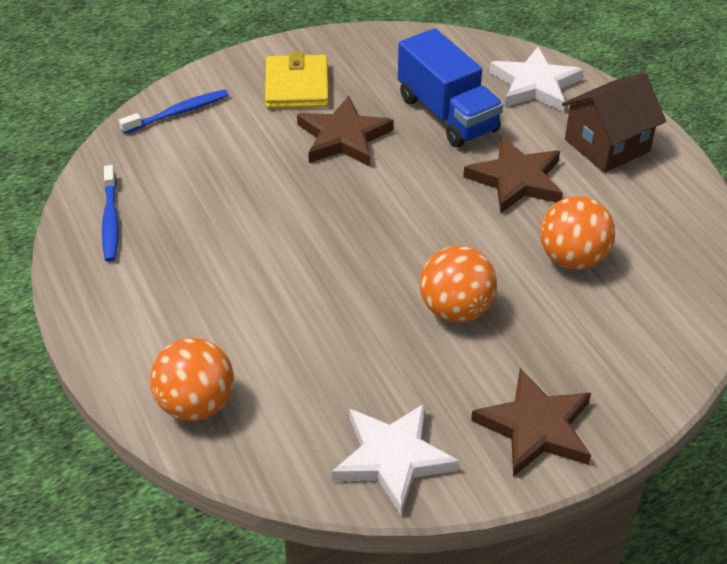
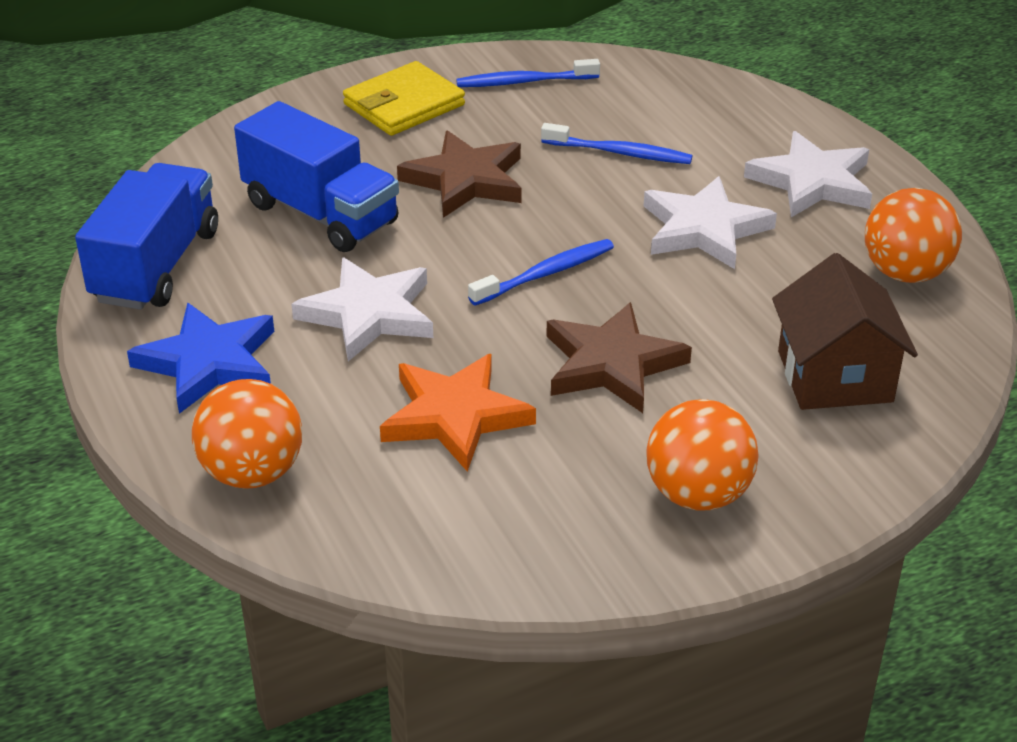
blue star: none = 0 -> [127,303,274,414] = 1
blue toothbrush: [102,165,119,262] [119,89,229,134] = 2 -> [456,59,600,87] [468,239,614,306] [541,123,693,164] = 3
blue truck: [398,28,503,147] = 1 -> [75,163,218,310] [234,101,399,252] = 2
brown star: [297,96,394,166] [463,136,563,214] [471,368,591,477] = 3 -> [397,131,522,218] [546,302,692,413] = 2
orange star: none = 0 -> [380,354,536,472] = 1
white star: [332,403,460,515] [490,47,584,112] = 2 -> [291,258,433,361] [644,176,777,269] [744,131,872,217] = 3

